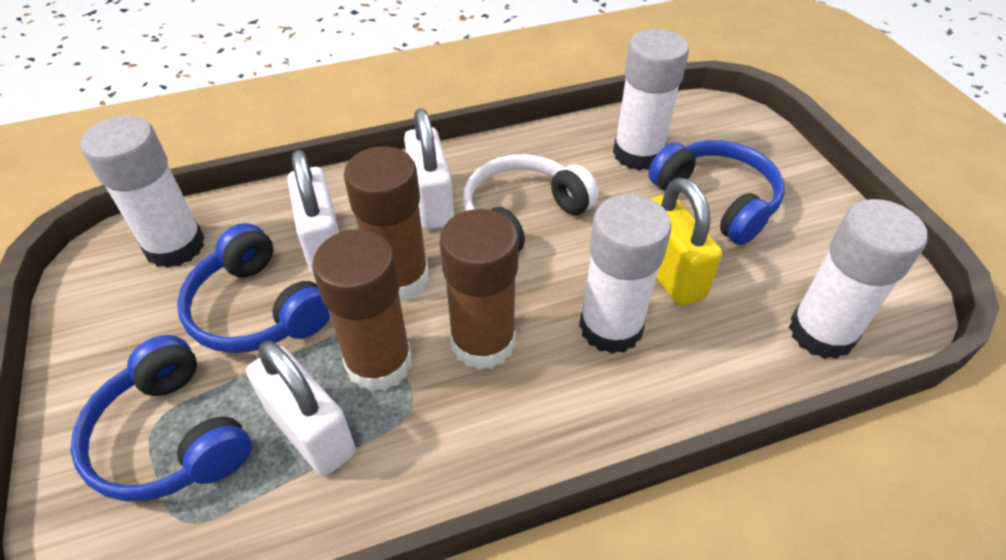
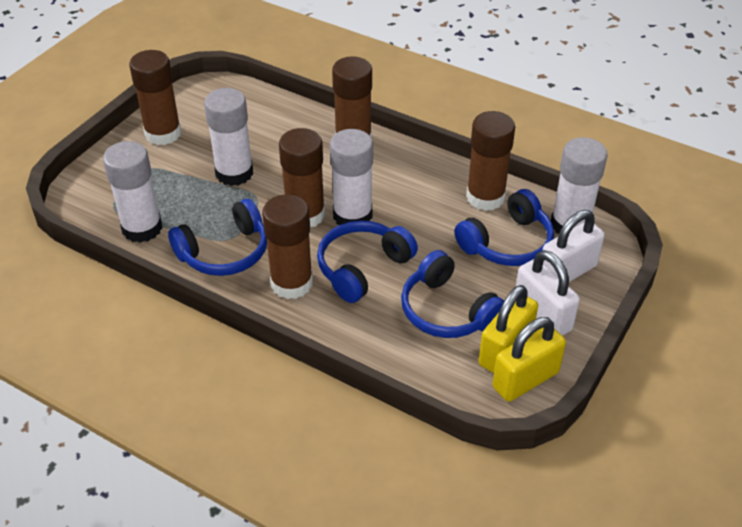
blue headphones: [71,335,251,502] [177,223,330,353] [648,140,784,245] = 3 -> [168,199,267,276] [317,220,418,303] [401,250,504,338] [454,189,554,266] = 4
brown glue stick: [312,229,412,392] [344,146,429,301] [440,209,519,370] = 3 -> [129,50,182,145] [262,194,313,299] [279,128,325,228] [332,56,372,138] [466,111,515,211] = 5
white headphones: [463,154,599,251] = 1 -> none = 0
white padlock: [246,341,356,476] [288,150,339,275] [404,109,454,230] = 3 -> [516,250,580,336] [542,210,605,282] = 2
yellow padlock: [650,178,722,306] = 1 -> [479,285,538,373] [492,317,566,402] = 2

